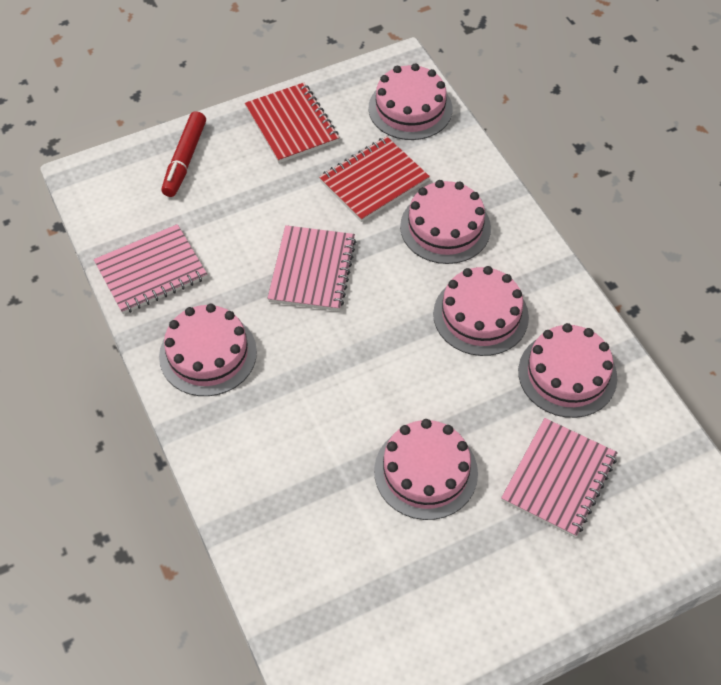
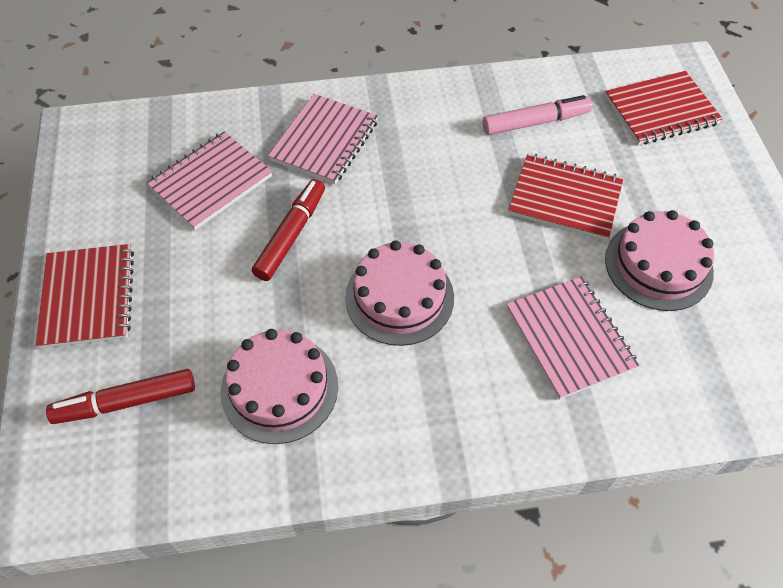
pink cake: [159,304,257,396] [368,63,452,140] [374,419,478,520] [400,180,491,264] [433,266,529,356] [518,323,617,418] = 6 -> [221,329,338,444] [345,240,454,346] [605,210,714,311] = 3
pink marker: none = 0 -> [483,95,592,135] = 1
red marker: [161,111,206,197] = 1 -> [46,369,195,424] [252,179,325,281] = 2
red notebook: [245,82,339,163] [319,136,430,222] = 2 -> [36,244,134,349] [508,154,624,241] [605,71,723,145] = 3

